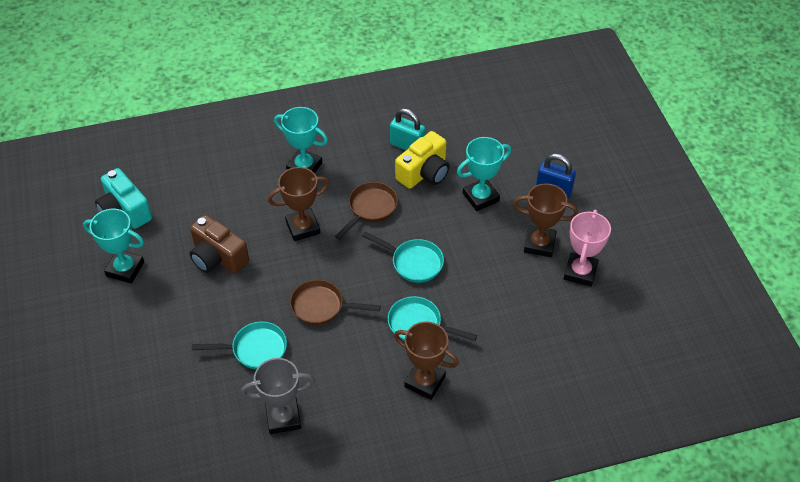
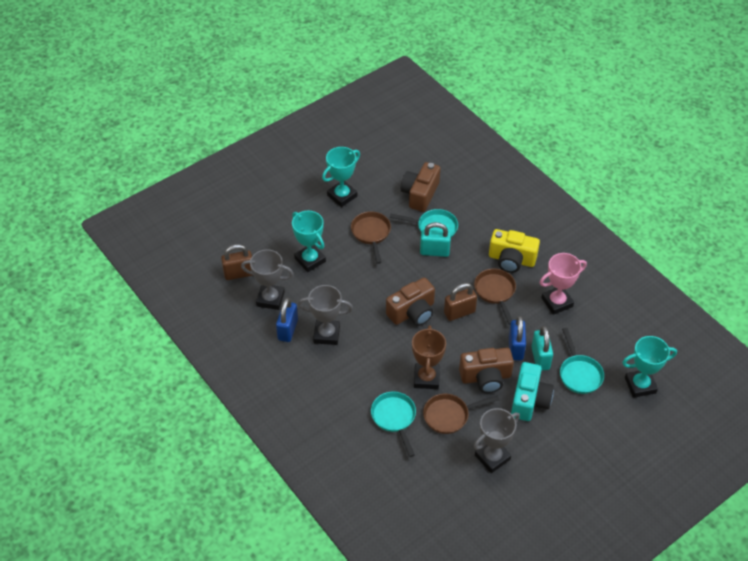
blue padlock: [536,154,576,199] = 1 -> [276,298,298,342] [509,316,526,361] = 2
brown camera: [189,215,249,273] = 1 -> [386,278,435,326] [401,162,440,212] [459,348,514,393] = 3
brown padlock: none = 0 -> [221,244,253,280] [444,283,477,321] = 2
brown pan: [290,279,381,325] [335,182,398,240] = 2 -> [351,211,391,264] [423,394,499,434] [474,269,516,325] = 3
brown trophy: [268,167,330,241] [394,322,459,400] [513,183,578,257] = 3 -> [412,325,446,389] = 1
grey trophy: [241,358,315,434] = 1 -> [241,249,294,310] [298,285,353,345] [474,408,520,473] = 3
turquoise padlock: [390,108,426,150] = 1 -> [420,222,451,257] [531,326,553,371] = 2

